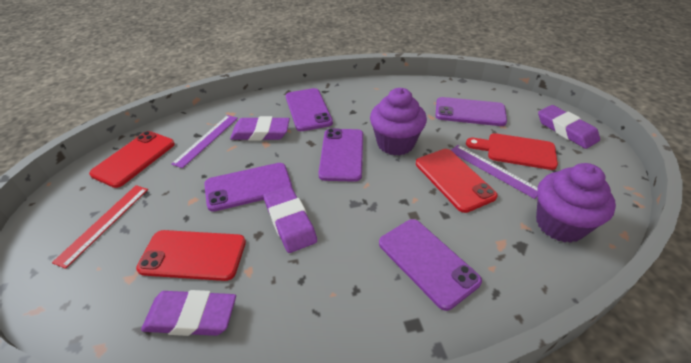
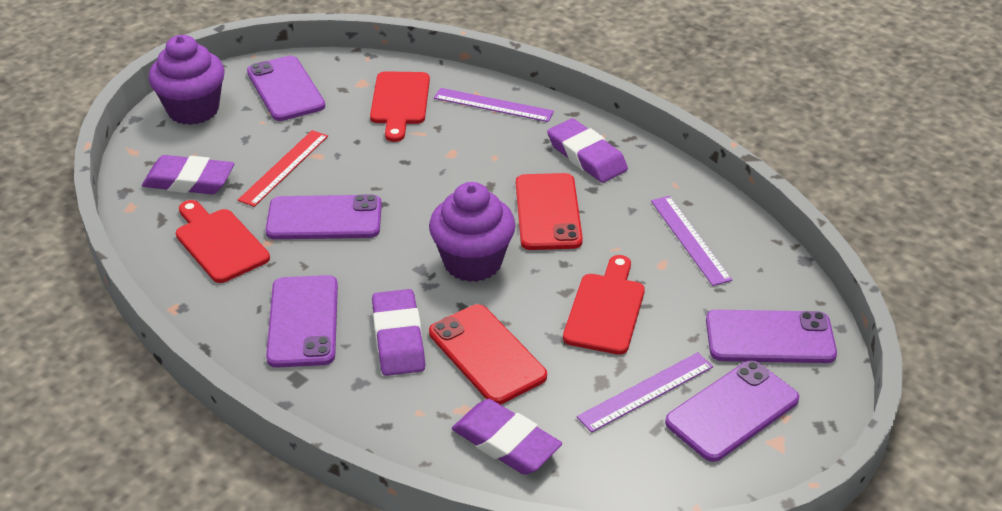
purple ruler: [171,115,238,168] [451,145,538,199] = 2 -> [434,88,554,122] [577,352,713,433] [651,196,732,286] = 3
red cutting board: [466,133,558,170] = 1 -> [176,200,270,283] [370,71,430,142] [563,255,645,355] = 3
red phone: [89,131,175,188] [136,230,246,281] [416,149,498,213] = 3 -> [429,304,547,405] [516,173,583,250] = 2

